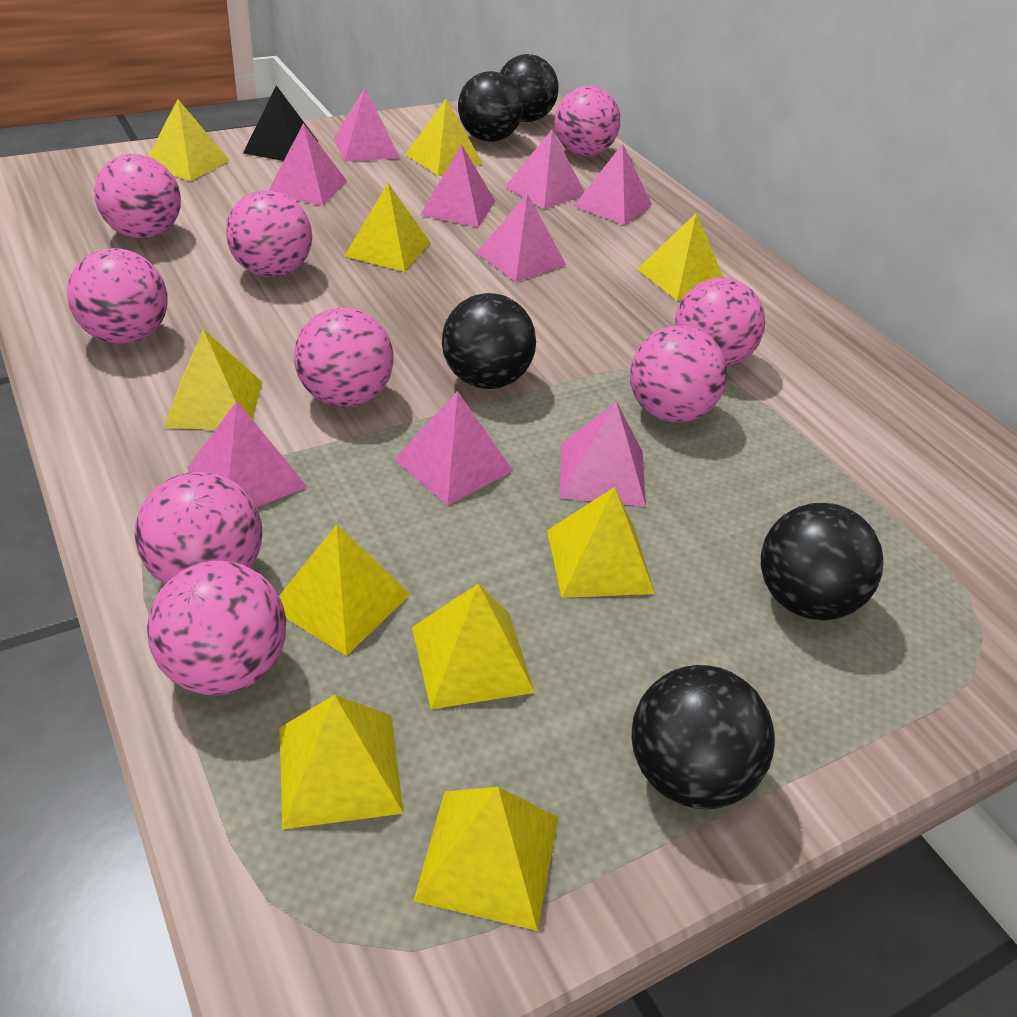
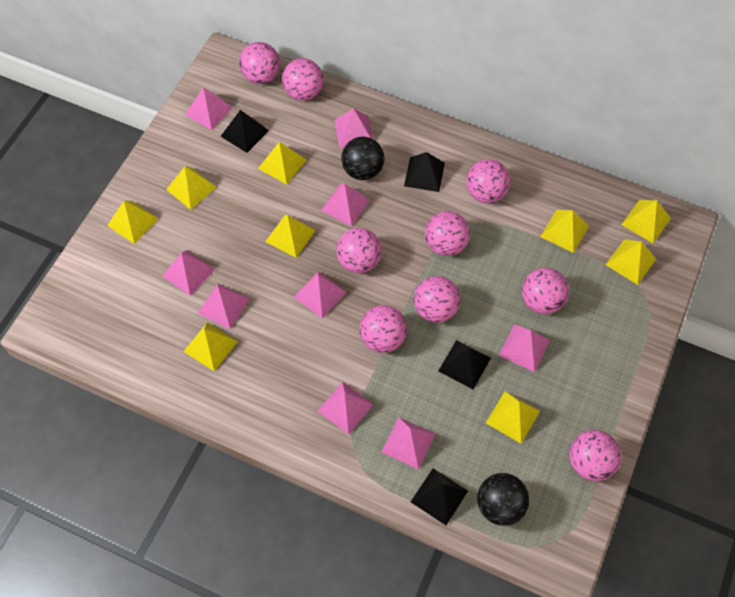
black ball: [442,293,536,389] [458,71,523,142] [500,54,558,122] [632,665,775,809] [761,503,884,620] = 5 -> [341,137,385,180] [477,473,529,526] = 2
black pyramid: [243,85,318,161] = 1 -> [221,110,269,153] [404,152,445,192] [411,468,468,525] [438,340,491,389] = 4
yellow pyramid: [148,99,230,181] [164,329,262,430] [279,524,411,656] [280,695,404,829] [345,183,431,272] [405,99,483,176] [412,584,535,709] [413,787,558,931] [547,487,655,598] [637,213,724,300] = 10 -> [107,201,159,244] [166,166,216,210] [183,322,238,371] [258,142,307,185] [265,215,316,258] [486,391,540,444] [540,210,589,253] [605,239,656,285] [621,200,671,243] = 9

